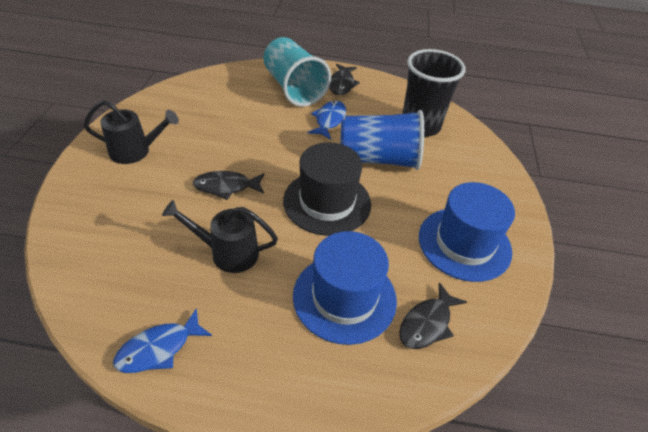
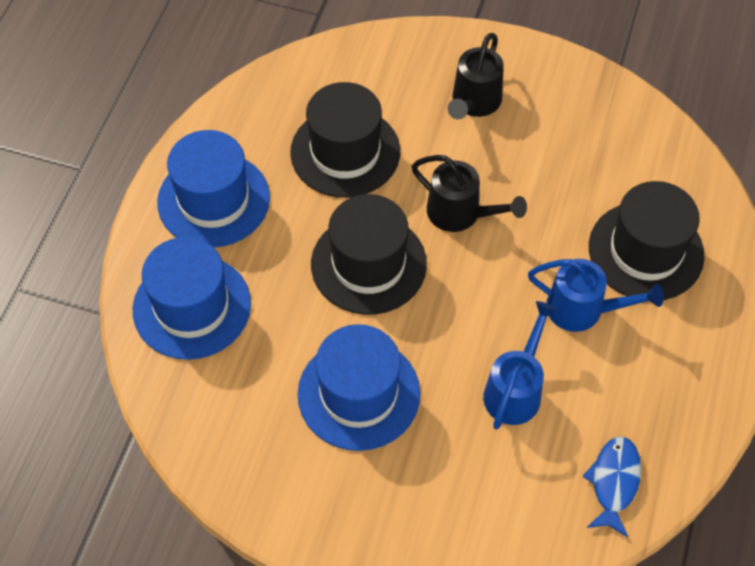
black cup: [402,49,466,137] = 1 -> none = 0
black fish: [193,171,264,200] [329,64,360,95] [399,282,467,349] = 3 -> none = 0
black hat: [283,142,371,236] = 1 -> [290,82,400,198] [311,194,427,315] [589,181,705,300] = 3
blue cup: [341,110,424,170] = 1 -> none = 0
blue fish: [113,308,212,373] [308,101,346,139] = 2 -> [583,437,641,537] = 1
blue hat: [293,231,397,345] [419,182,515,282] = 2 -> [133,237,251,360] [157,130,270,247] [298,324,420,451] = 3
blue watering can: none = 0 -> [483,301,558,430] [528,259,664,332] = 2
turquoise cup: [263,37,331,107] = 1 -> none = 0

